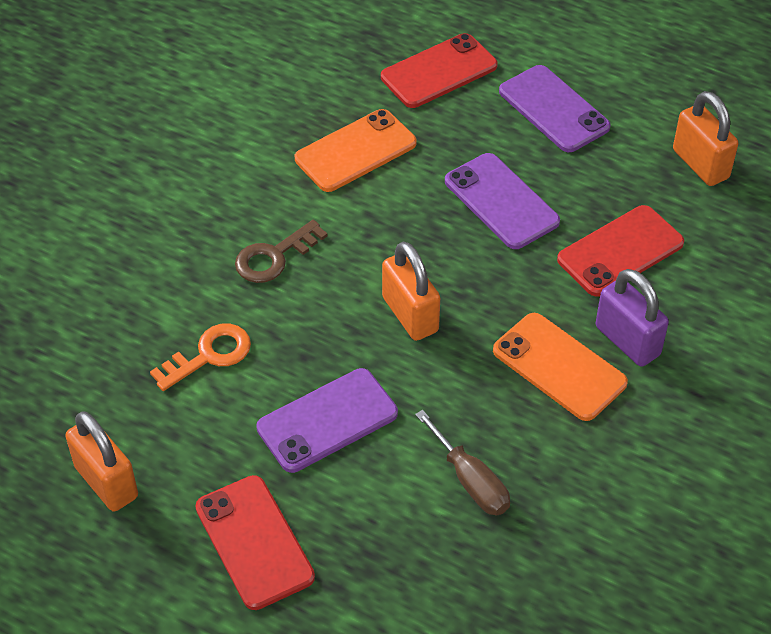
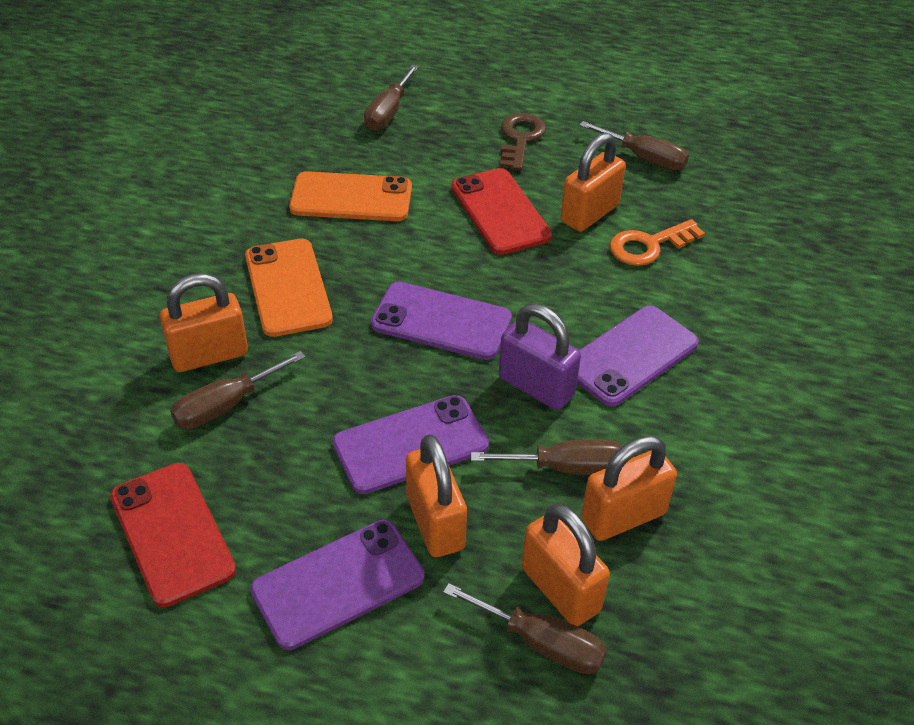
brown screwdriver: [415,410,510,516] = 1 -> [170,351,305,429] [364,65,419,131] [443,583,607,674] [471,439,623,475] [579,121,689,171] = 5
orange padlock: [65,411,138,511] [382,241,440,341] [673,91,738,186] = 3 -> [160,273,248,372] [406,434,467,557] [522,503,610,626] [561,133,626,232] [581,435,677,541] = 5
purple phone: [256,368,398,473] [445,153,560,249] [499,65,611,152] = 3 -> [250,520,425,650] [332,395,489,494] [371,282,512,360] [577,306,699,407] = 4
red phone: [195,475,315,610] [381,33,498,108] [557,205,684,297] = 3 -> [110,463,236,607] [451,168,552,255] = 2

